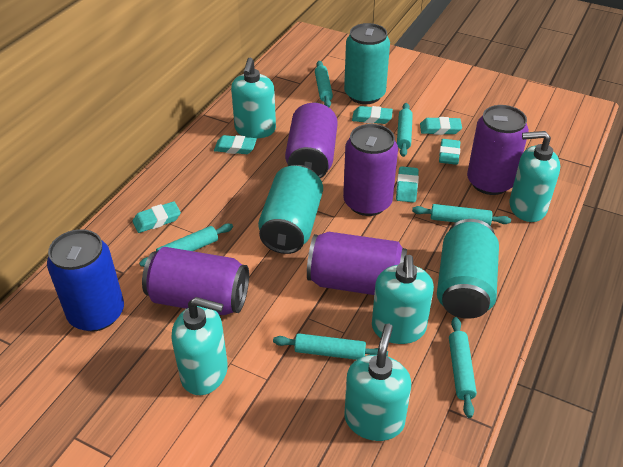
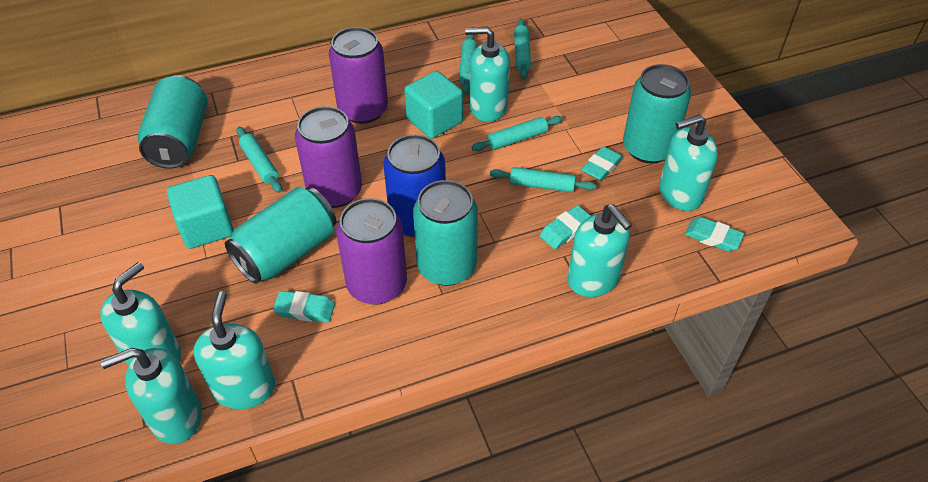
purple can: [142,247,249,315] [285,102,338,178] [307,232,407,295] [343,124,398,216] [467,105,529,195] = 5 -> [295,106,362,208] [329,27,388,124] [336,198,407,305] = 3
turquoise can: [258,165,323,254] [344,23,390,104] [437,219,499,319] = 3 -> [138,75,208,169] [225,187,336,284] [413,180,478,286] [623,64,691,163] = 4
turquoise cube: none = 0 -> [167,175,234,249] [404,71,463,139] = 2
turquoise eraser: [133,201,181,233] [214,135,257,154] [352,106,393,124] [396,166,419,203] [420,117,462,135] [439,139,460,165] = 6 -> [273,291,335,323] [540,205,591,249] [581,146,623,181] [685,217,744,252] = 4
turquoise rolling pin: [139,223,233,267] [273,333,388,360] [315,61,333,107] [397,103,413,157] [412,204,511,225] [449,317,477,418] = 6 -> [236,127,282,193] [459,35,477,94] [472,116,563,151] [490,167,596,192] [514,19,531,79] = 5
turquoise soap dispenser: [172,297,228,395] [231,58,276,138] [344,324,411,441] [372,255,434,344] [509,131,560,222] = 5 -> [100,262,181,366] [100,348,202,444] [194,291,275,409] [465,26,510,122] [568,204,632,297] [659,114,718,211] = 6

